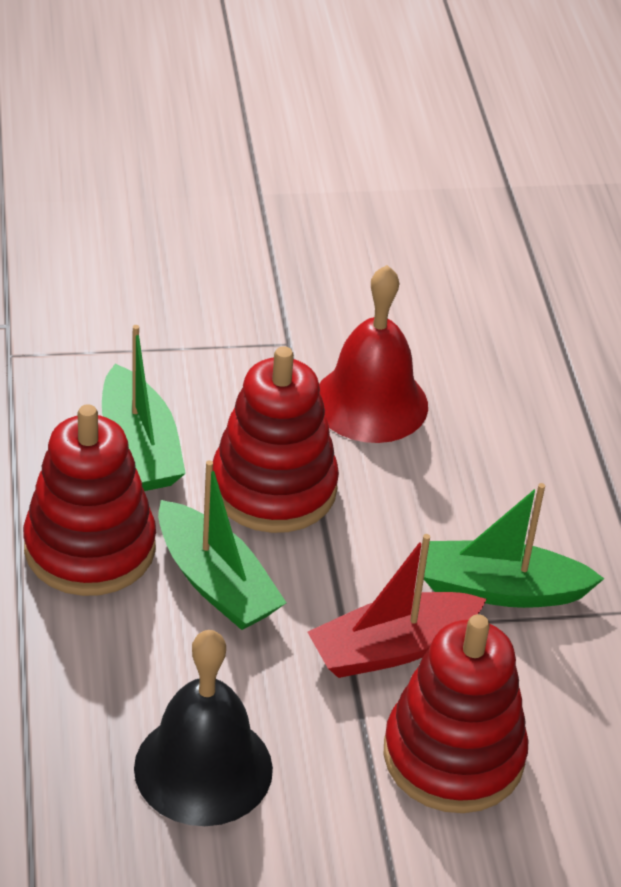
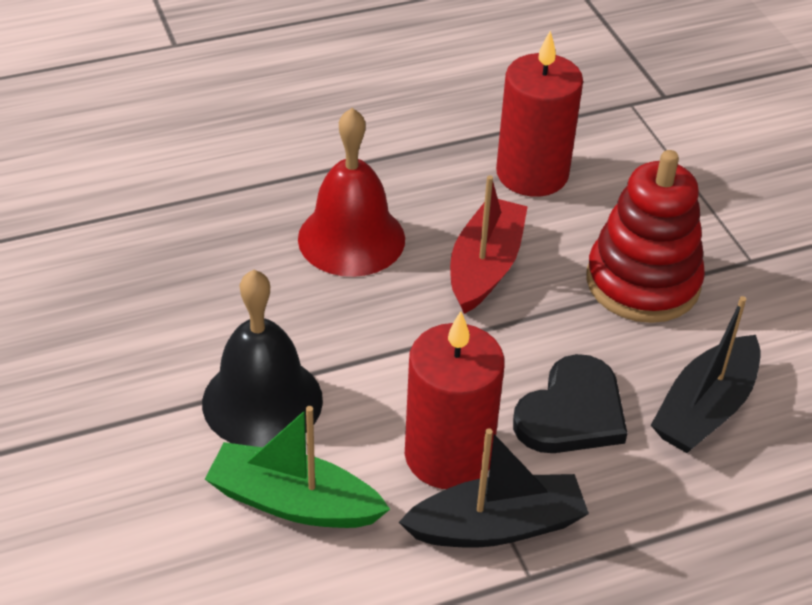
black boat: none = 0 -> [399,428,589,547] [651,296,761,453] = 2
black heart: none = 0 -> [513,354,627,453] = 1
green boat: [102,325,186,491] [158,460,286,630] [424,483,604,608] = 3 -> [205,406,390,528] = 1
red candle: none = 0 -> [405,311,505,489] [496,31,583,197] = 2
red stacking toy: [23,404,156,596] [213,346,339,533] [384,614,528,813] = 3 -> [586,150,705,323] = 1

